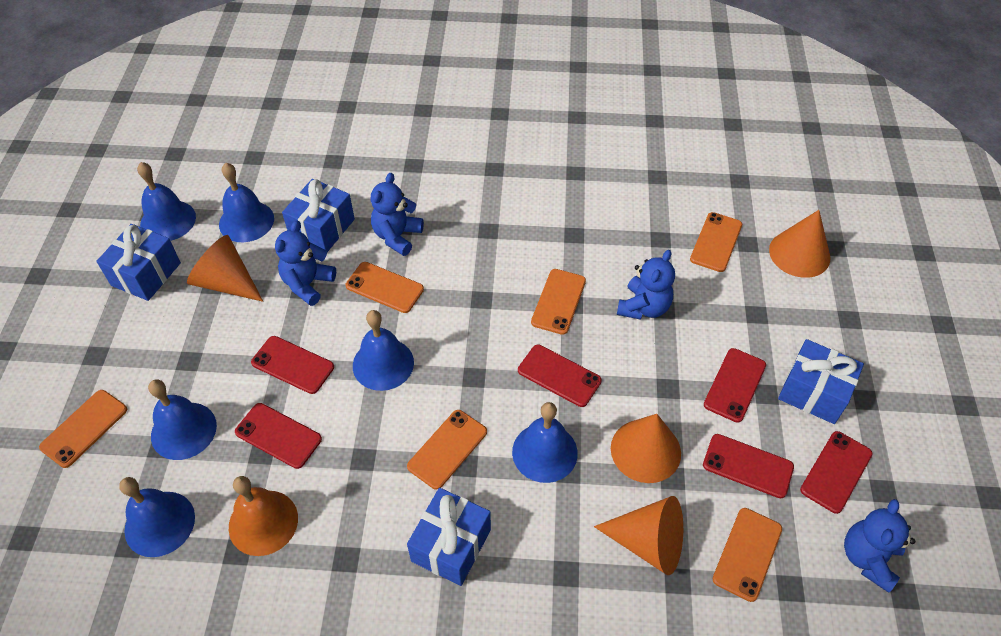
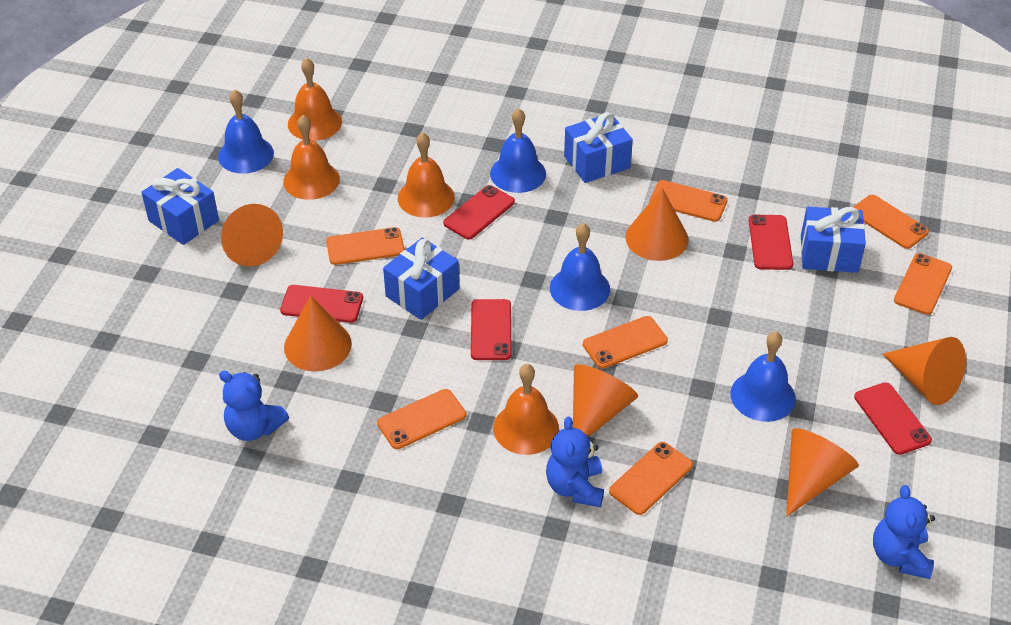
blue bell: [119,477,195,557] [137,162,196,241] [148,379,217,460] [219,163,274,242] [353,310,414,391] [512,402,578,483] = 6 -> [218,90,274,174] [490,108,546,193] [550,223,610,311] [730,332,796,422] = 4
blue teddy bear: [275,220,336,306] [371,173,424,256] [617,250,675,320] [844,499,915,593] = 4 -> [219,371,289,441] [546,417,604,507] [873,485,935,579] = 3
orange bell: [229,476,298,556] = 1 -> [283,115,340,200] [288,58,342,141] [398,132,455,218] [493,364,559,455] = 4
orange cone: [187,235,263,302] [594,496,683,575] [611,414,681,483] [769,210,830,278] = 4 -> [221,204,283,267] [284,296,352,371] [573,364,638,436] [625,188,689,261] [786,428,859,517] [883,337,966,405] = 6
orange phone: [39,390,127,468] [346,262,424,313] [407,410,487,489] [531,269,586,335] [690,212,742,272] [713,508,782,602] = 6 -> [326,227,405,265] [377,389,466,449] [583,316,668,369] [609,442,693,515] [650,180,728,222] [853,194,929,249] [894,253,952,315] = 7
red phone: [235,403,322,469] [251,336,334,394] [518,345,602,407] [703,434,794,498] [704,348,766,423] [800,431,873,514] = 6 -> [280,285,363,323] [443,185,515,239] [471,299,512,360] [749,215,793,270] [854,382,932,455] = 5

